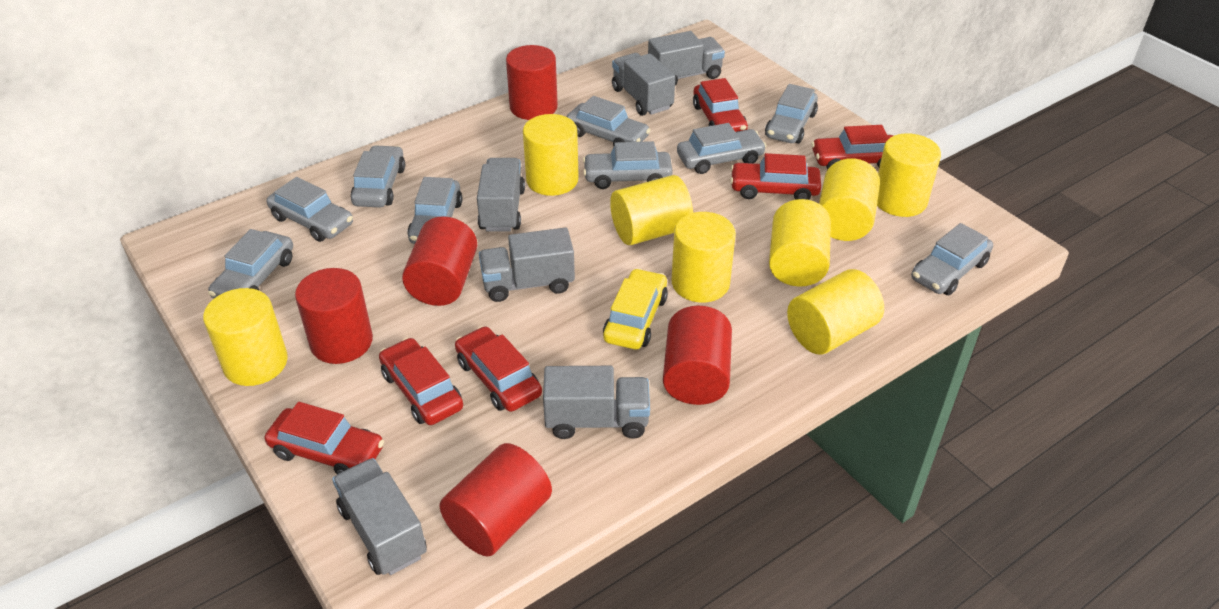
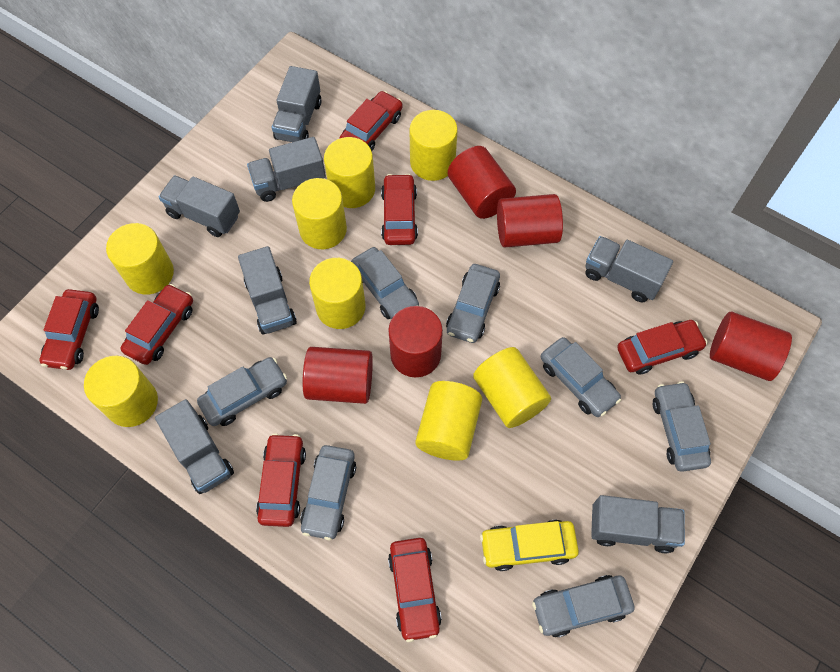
grey car: [208,229,293,299] [267,177,353,242] [351,145,405,208] [407,177,463,244] [567,96,650,146] [583,141,672,189] [677,123,766,174] [765,84,818,143] [911,223,993,295] = 9 -> [197,357,287,426] [300,445,356,540] [351,247,419,319] [446,264,500,343] [532,575,635,637] [541,337,621,417] [653,381,711,472] = 7
grey truck: [332,458,427,575] [477,158,525,232] [479,227,575,302] [543,366,650,439] [612,53,675,116] [648,31,725,86] = 6 -> [155,399,234,494] [159,175,240,237] [238,246,297,335] [247,137,326,202] [272,66,321,142] [585,236,673,303] [591,495,685,553] = 7
red car: [265,402,384,474] [379,338,463,425] [455,326,542,412] [693,78,748,132] [730,153,821,200] [811,125,893,169] = 6 -> [39,289,99,370] [121,284,193,365] [256,433,306,527] [339,91,403,151] [381,174,418,245] [388,538,442,642] [617,320,707,375] = 7

